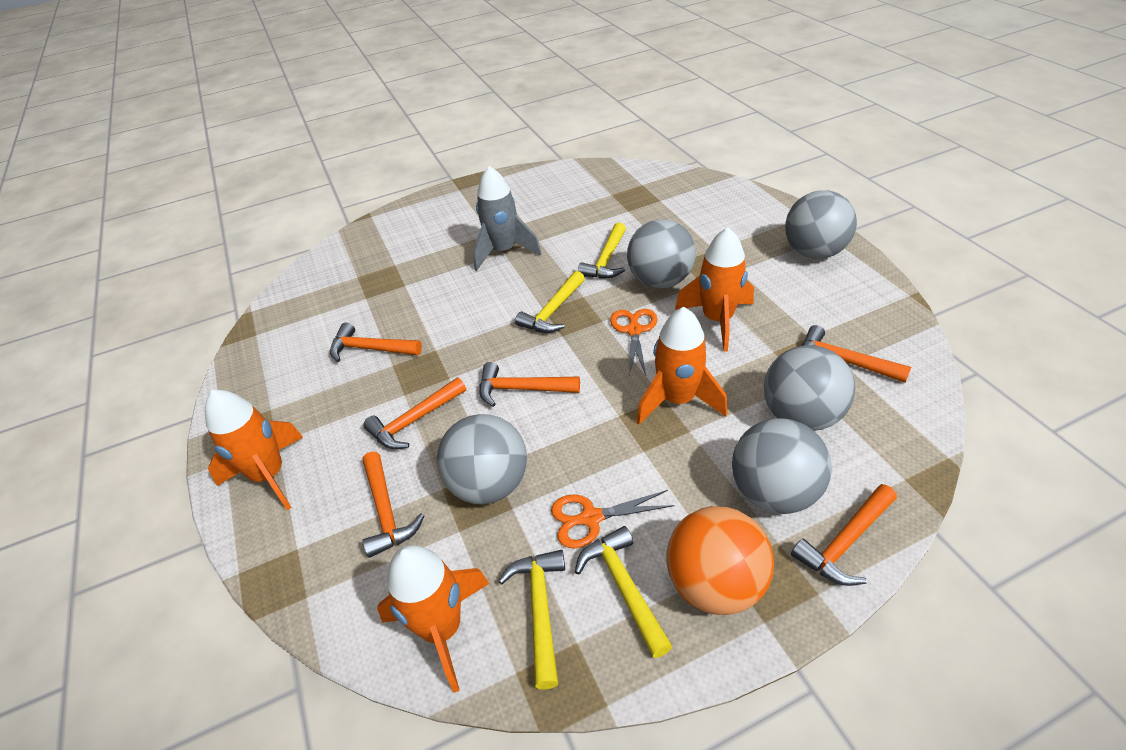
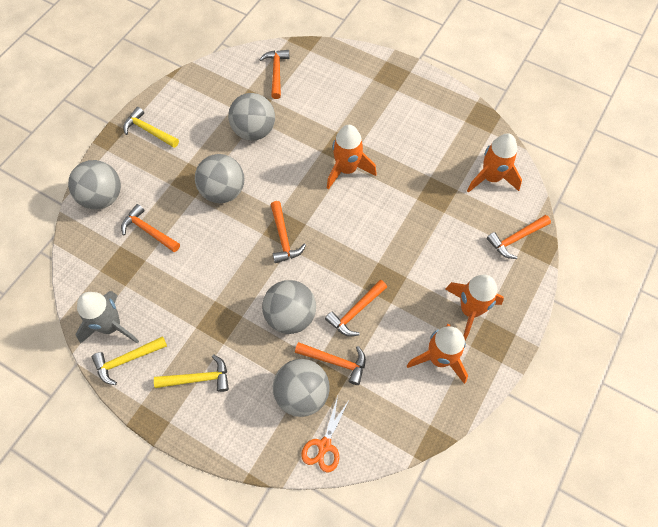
orange ball: [666,506,774,615] = 1 -> none = 0
orange scissors: [551,490,675,548] [610,309,657,375] = 2 -> [301,396,348,472] = 1
yellow hammer: [498,550,565,690] [515,271,585,333] [575,526,673,658] [578,223,626,279] = 4 -> [92,336,167,385] [123,107,179,148] [154,354,229,392] = 3

